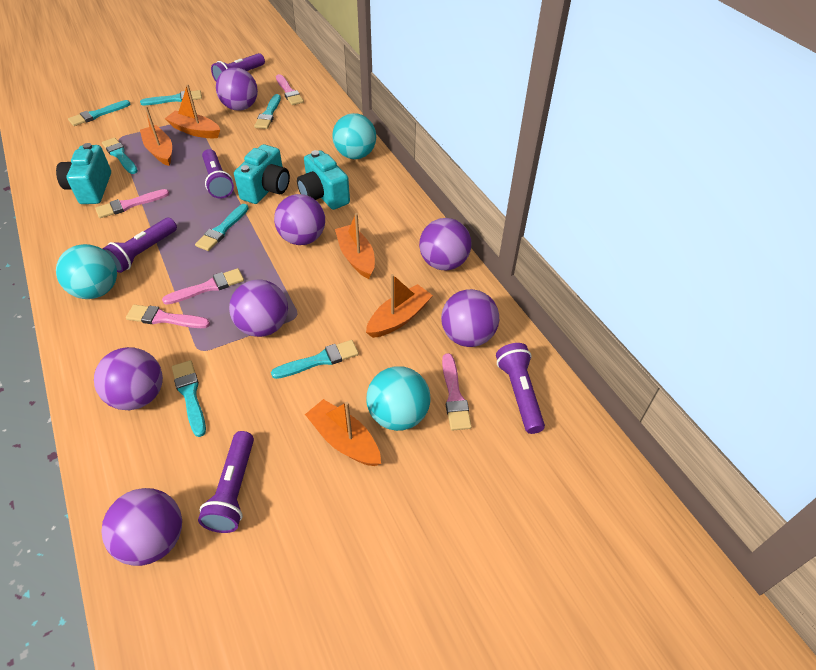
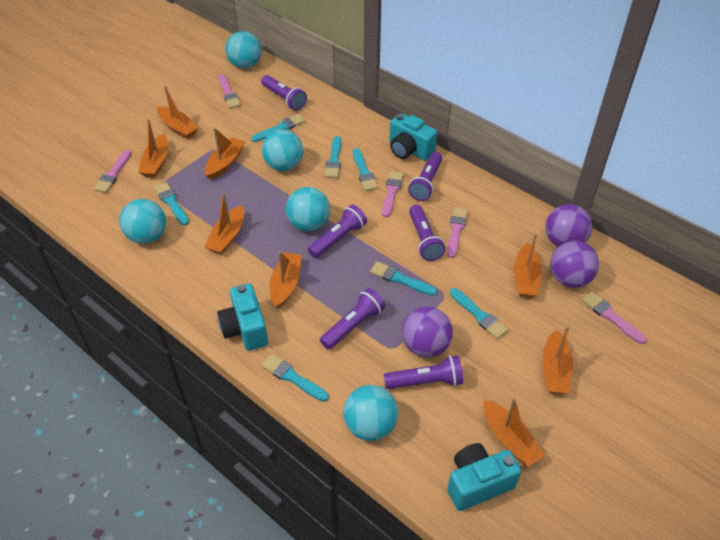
orange boat: [140,106,172,166] [165,85,220,138] [305,399,381,466] [335,213,375,279] [366,274,433,338] = 5 -> [138,119,168,178] [157,86,199,139] [205,128,245,180] [205,193,244,254] [270,251,301,309] [484,398,545,467] [514,234,542,298] [542,326,573,394] = 8
purple ball: [94,347,163,410] [101,488,182,566] [216,67,258,111] [229,279,288,337] [274,194,325,245] [419,218,472,271] [441,289,499,347] = 7 -> [402,307,453,358] [545,204,592,247] [550,240,599,288] = 3
purple flashlight: [103,218,177,273] [198,431,254,533] [202,149,234,199] [211,53,265,81] [496,343,545,434] = 5 -> [261,75,307,111] [308,205,367,258] [320,288,385,349] [384,355,463,389] [408,152,442,201] [409,205,445,261] = 6
turquoise ball: [56,244,117,299] [332,113,376,159] [366,366,431,431] = 3 -> [119,199,166,244] [225,31,262,68] [262,129,303,171] [286,187,330,231] [343,385,398,441] = 5

